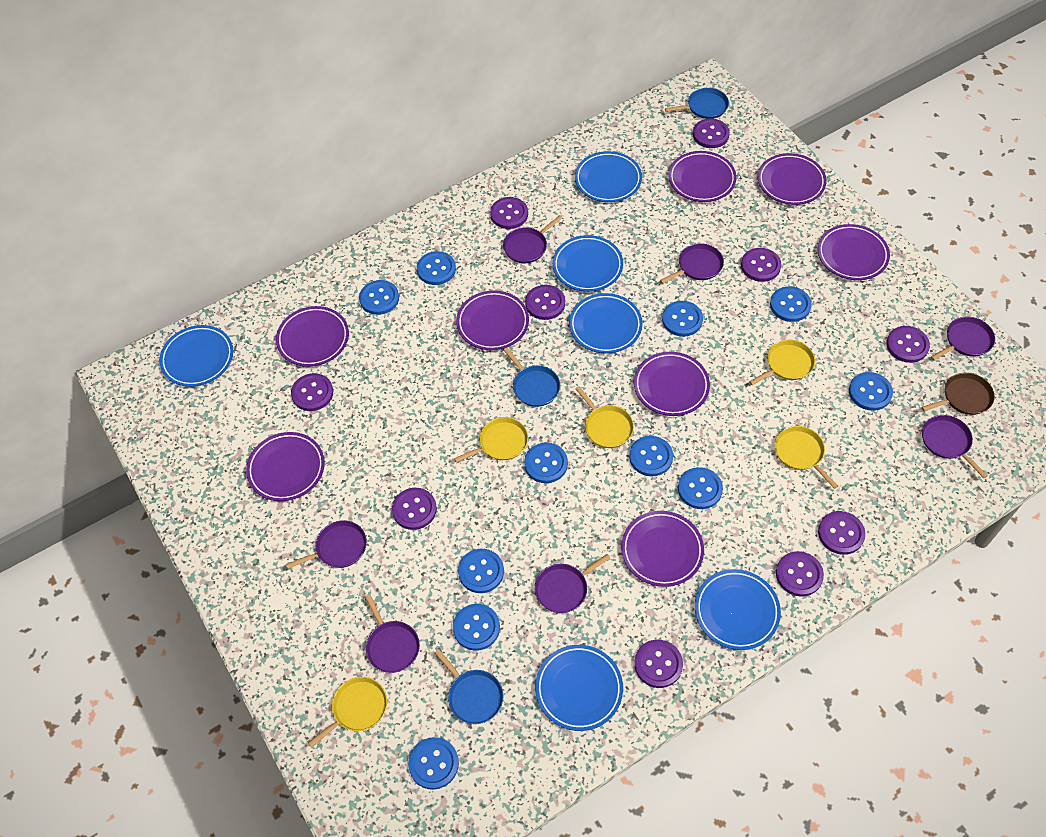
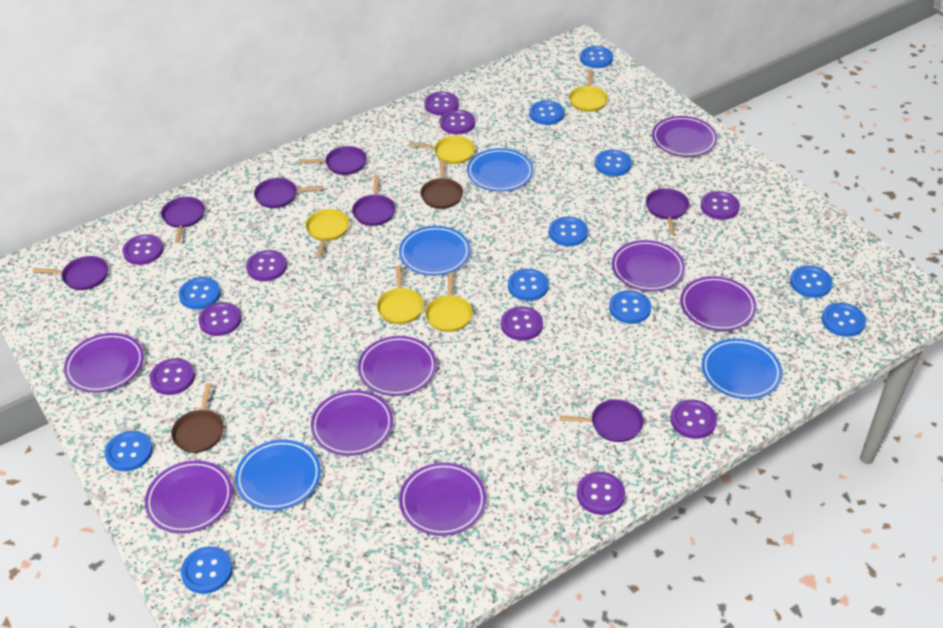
blue pan: [435,649,503,724] [504,348,560,407] [665,88,729,119] = 3 -> none = 0
blue plate: [159,325,233,387] [535,645,623,731] [553,235,623,292] [569,293,642,353] [575,151,642,202] [695,569,781,650] = 6 -> [235,440,321,510] [399,226,470,276] [467,148,533,192] [702,338,782,399] = 4
brown pan: [922,373,995,415] = 1 -> [171,383,224,453] [420,159,463,209] = 2

